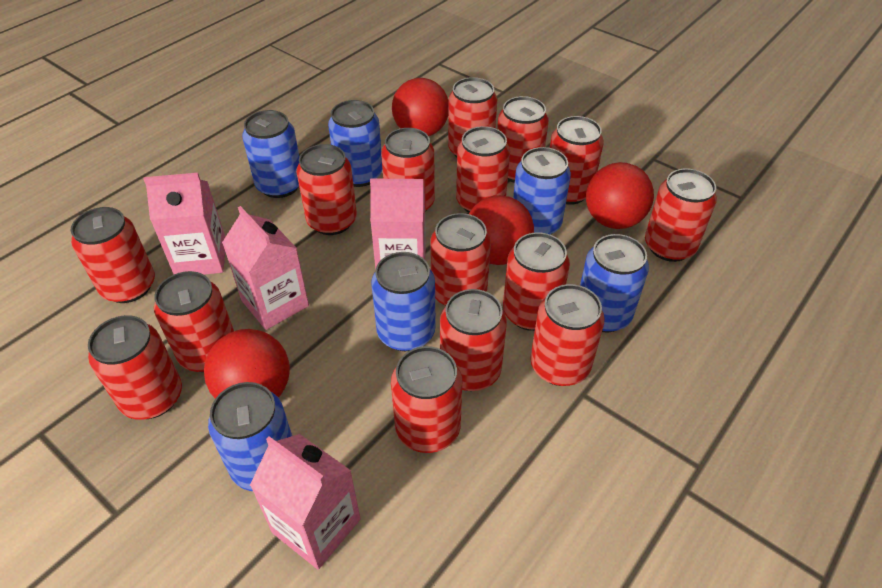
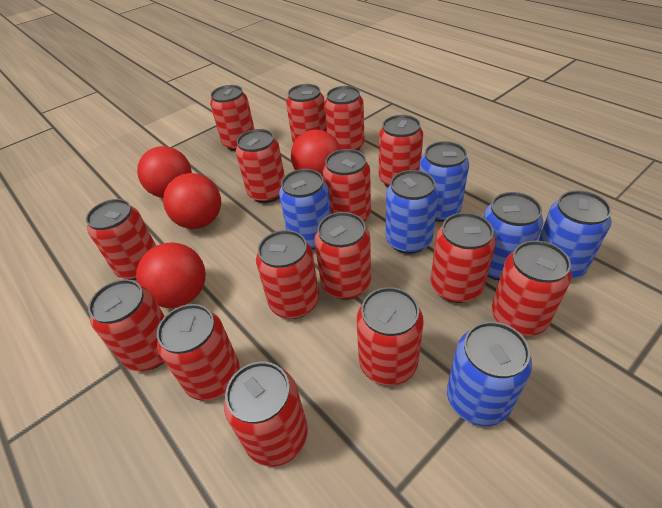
pink carton: [144,173,225,275] [222,206,309,330] [250,434,361,570] [370,179,426,269] = 4 -> none = 0

